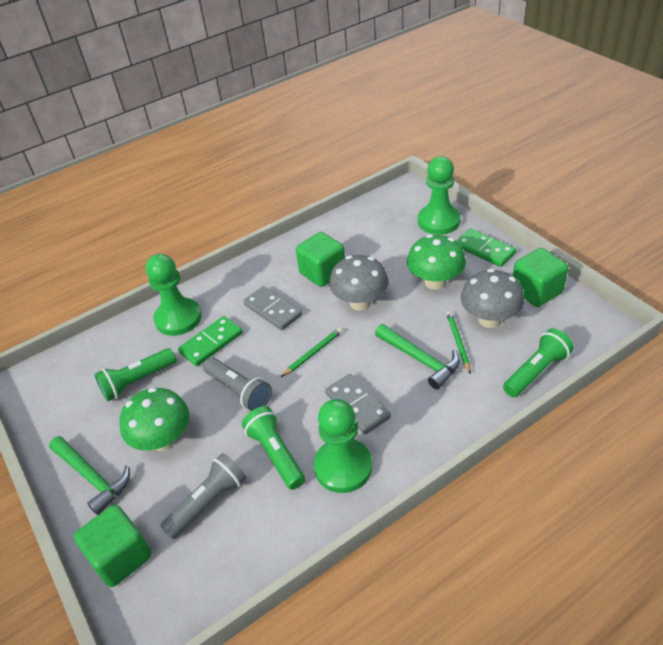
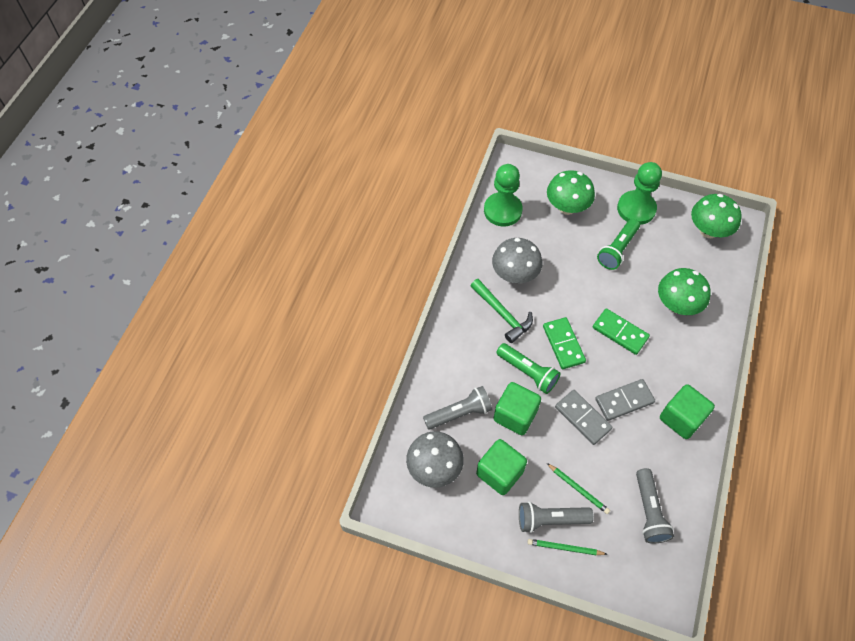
green flashlight: [94,348,176,401] [242,406,305,490] [503,328,574,398] = 3 -> [497,343,561,394] [597,219,640,270] = 2
green hammer: [49,436,130,515] [375,324,460,390] = 2 -> [471,279,533,343] = 1
green mushroom: [119,387,189,451] [407,235,466,290] = 2 -> [547,170,595,215] [658,268,711,315] [691,194,742,238] = 3
green pawn: [146,254,202,336] [314,399,372,493] [418,156,461,235] = 3 -> [484,164,523,227] [617,162,662,225] = 2
grey flashlight: [160,453,246,539] [203,357,272,411] = 2 -> [423,386,492,430] [519,501,594,533] [636,468,674,544] = 3

